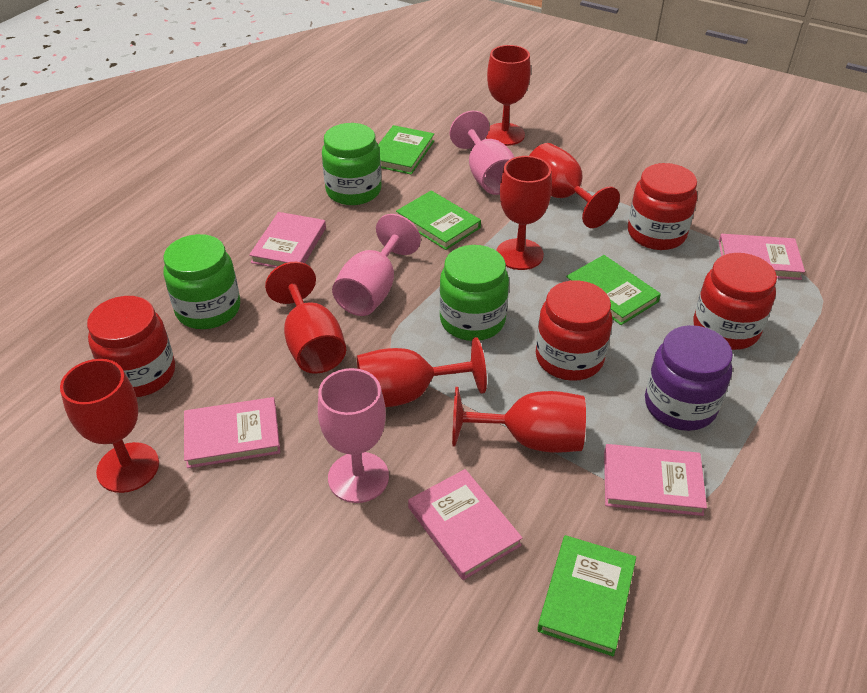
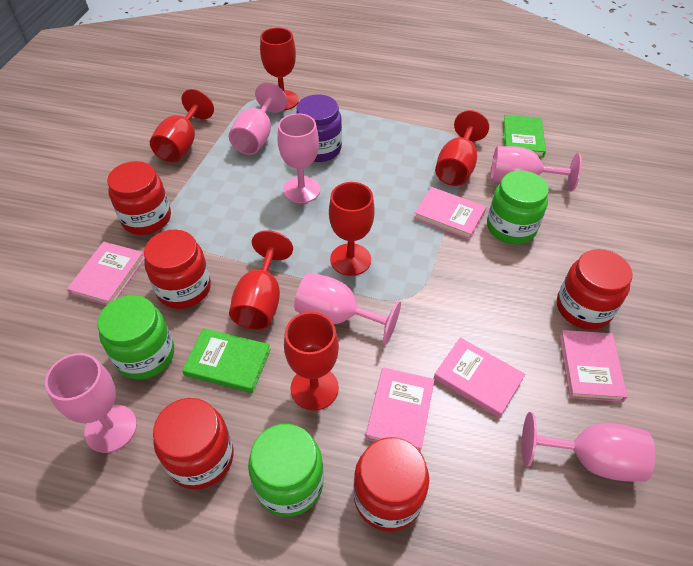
green book: [378,125,434,175] [396,191,481,250] [537,535,636,656] [566,255,661,325] = 4 -> [182,328,271,393] [503,115,546,158] = 2
pink goblet: [318,368,389,503] [332,214,421,316] [450,111,515,195] = 3 -> [45,353,137,453] [229,82,287,155] [278,113,320,203] [294,273,401,345] [491,146,582,191] [521,412,656,482] = 6
red goblet: [60,359,159,493] [265,262,346,374] [357,337,487,407] [452,387,586,453] [486,45,531,146] [496,156,552,270] [529,143,620,228] = 7 -> [150,89,214,163] [229,230,293,330] [260,28,299,111] [284,312,339,411] [329,182,375,276] [435,110,489,186] = 6
red jar: [87,296,175,397] [536,280,612,381] [628,163,697,250] [693,253,777,350] = 4 -> [107,161,171,235] [144,230,211,309] [153,398,234,489] [353,437,429,531] [557,249,633,329] = 5

